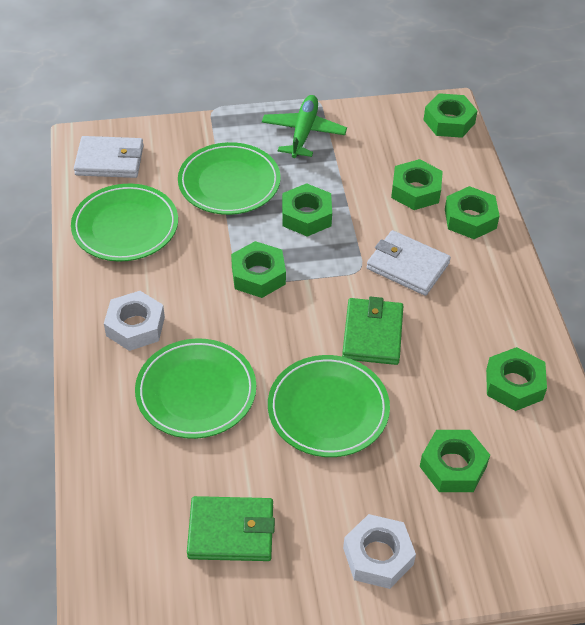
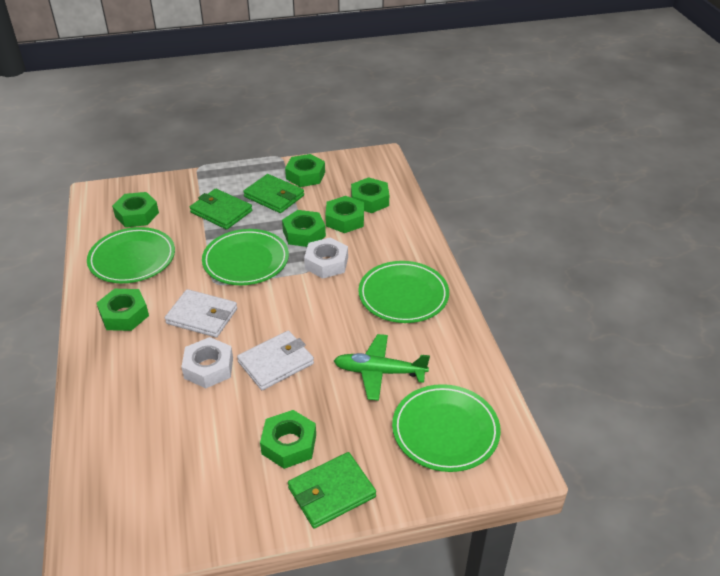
green wallet: [187,496,275,561] [342,297,403,365] = 2 -> [190,189,252,230] [243,174,304,213] [288,452,376,529] = 3

